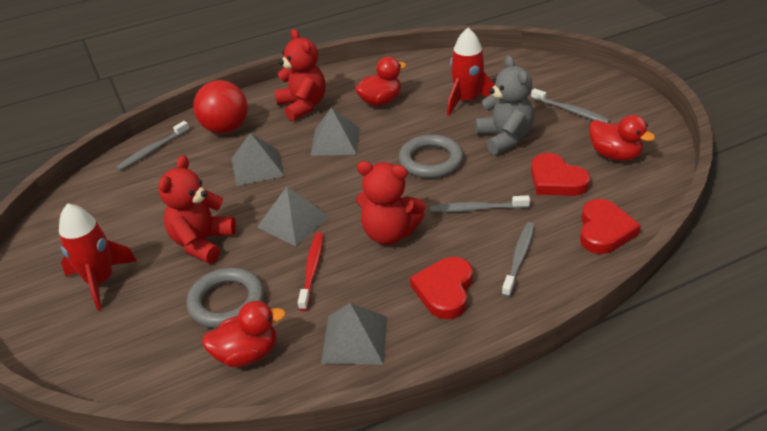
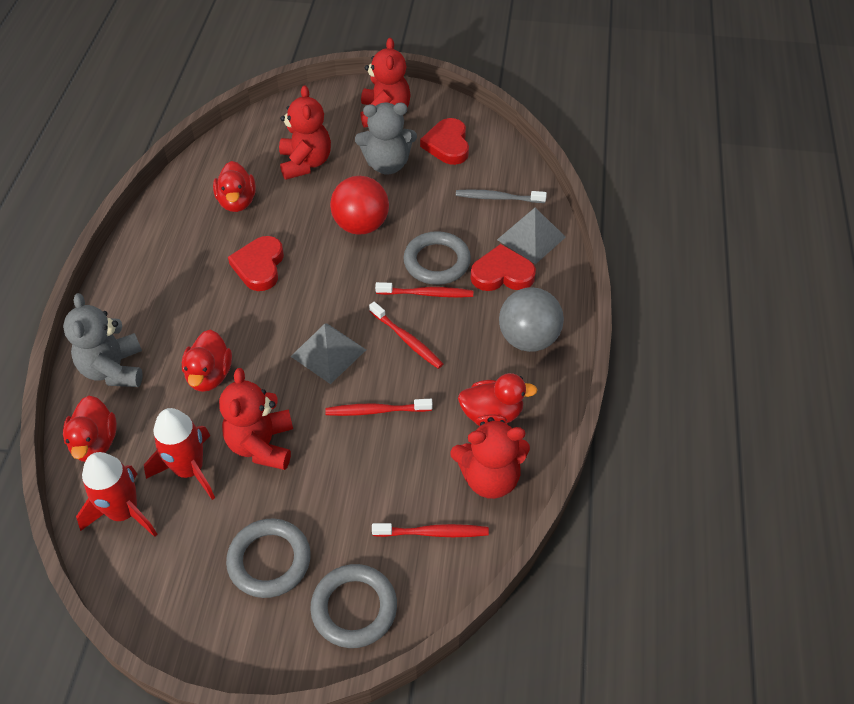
grey ball: none = 0 -> [499,287,564,352] = 1
grey pyramid: [232,133,284,186] [257,187,330,246] [310,107,360,156] [321,303,387,365] = 4 -> [290,323,366,384] [497,208,566,264] = 2
grey ring: [186,268,264,328] [399,134,463,178] = 2 -> [226,519,311,598] [310,564,397,648] [403,231,471,285] = 3
grey teddy bear: [475,56,534,155] = 1 -> [63,293,143,387] [355,103,417,175] = 2
grey toothbrush: [116,121,189,171] [430,195,530,213] [502,222,535,297] [531,88,610,123] = 4 -> [456,189,547,203] = 1
red duck: [202,301,286,367] [355,57,406,106] [589,115,655,161] = 3 -> [63,396,117,462] [182,330,232,392] [213,161,256,212] [458,373,538,426] = 4
red teddy bear: [158,155,236,264] [274,29,325,121] [356,161,426,245] = 3 -> [219,368,293,470] [279,85,331,180] [360,38,411,127] [450,417,530,499] = 4
red toothbrush: [298,232,323,311] = 1 -> [325,399,433,416] [369,302,443,369] [372,523,489,537] [375,282,473,298] = 4

